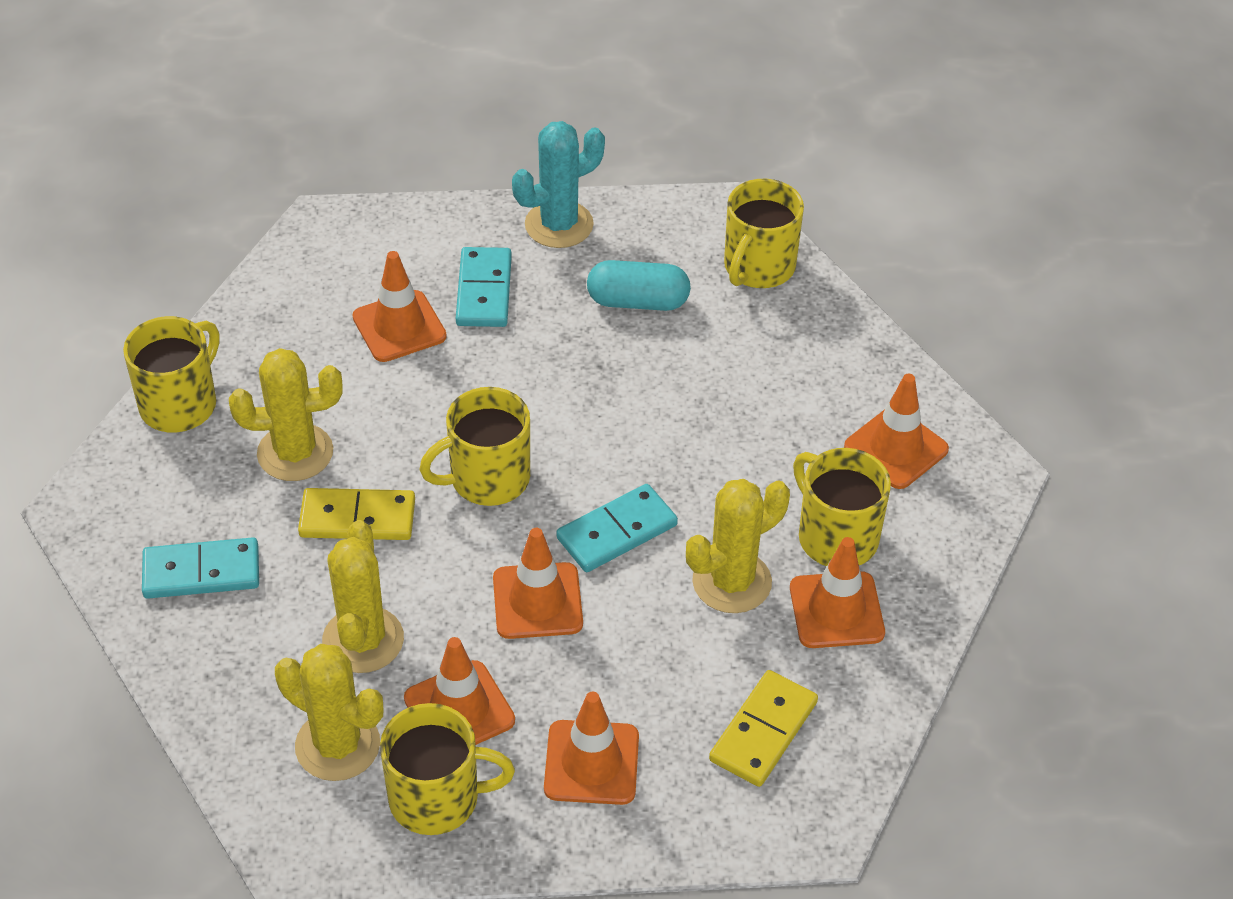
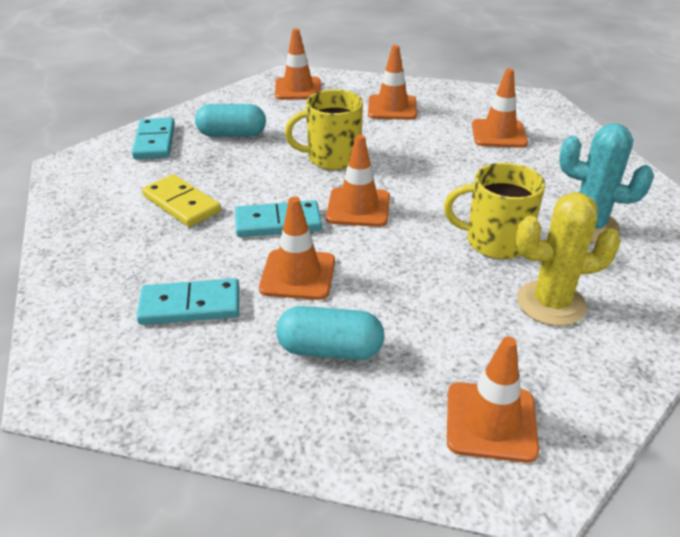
turquoise capsule: [587,260,691,311] = 1 -> [195,104,266,137] [276,306,384,360] = 2
yellow cactus: [229,348,343,481] [275,644,383,781] [322,520,404,673] [686,479,790,613] = 4 -> [516,192,621,326] = 1
yellow domino: [298,488,415,540] [709,670,818,787] = 2 -> [142,174,221,227] = 1
yellow mug: [123,316,219,432] [380,703,515,835] [419,387,530,506] [724,179,804,288] [793,448,891,566] = 5 -> [285,89,363,170] [444,163,545,259] = 2

